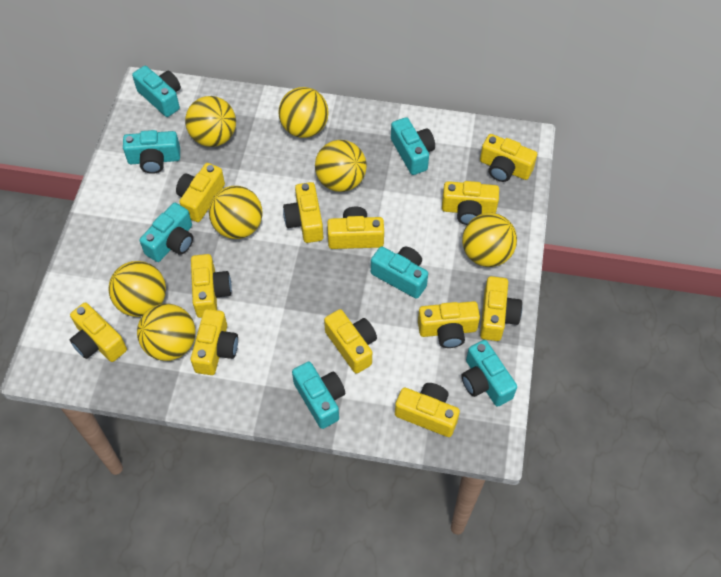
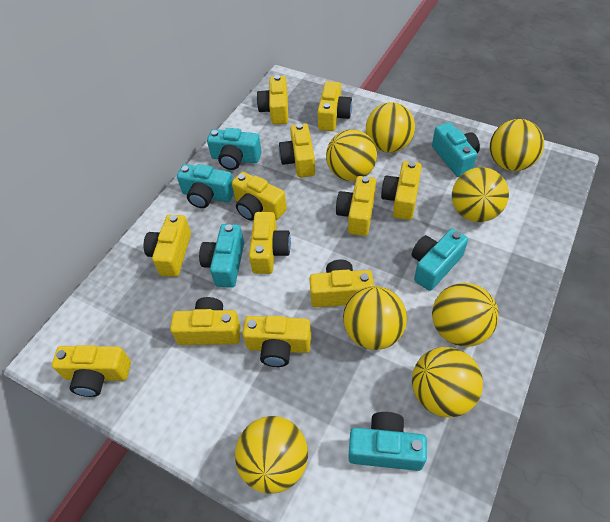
turquoise camera: [123,130,180,174] [132,66,181,117] [140,203,193,262] [292,362,345,429] [371,246,428,299] [391,117,435,175] [462,340,517,407] = 7 -> [177,164,234,208] [199,224,244,288] [207,128,262,170] [348,412,427,471] [412,229,468,291] [432,122,480,177] = 6
yellow ball: [108,261,166,317] [137,304,196,361] [185,96,236,147] [209,186,263,239] [278,87,329,138] [315,140,367,192] [462,213,517,267] = 7 -> [235,416,308,494] [326,129,377,181] [343,286,407,350] [366,102,415,153] [412,347,483,418] [432,283,499,347] [452,167,509,222] [490,119,544,171] = 8

